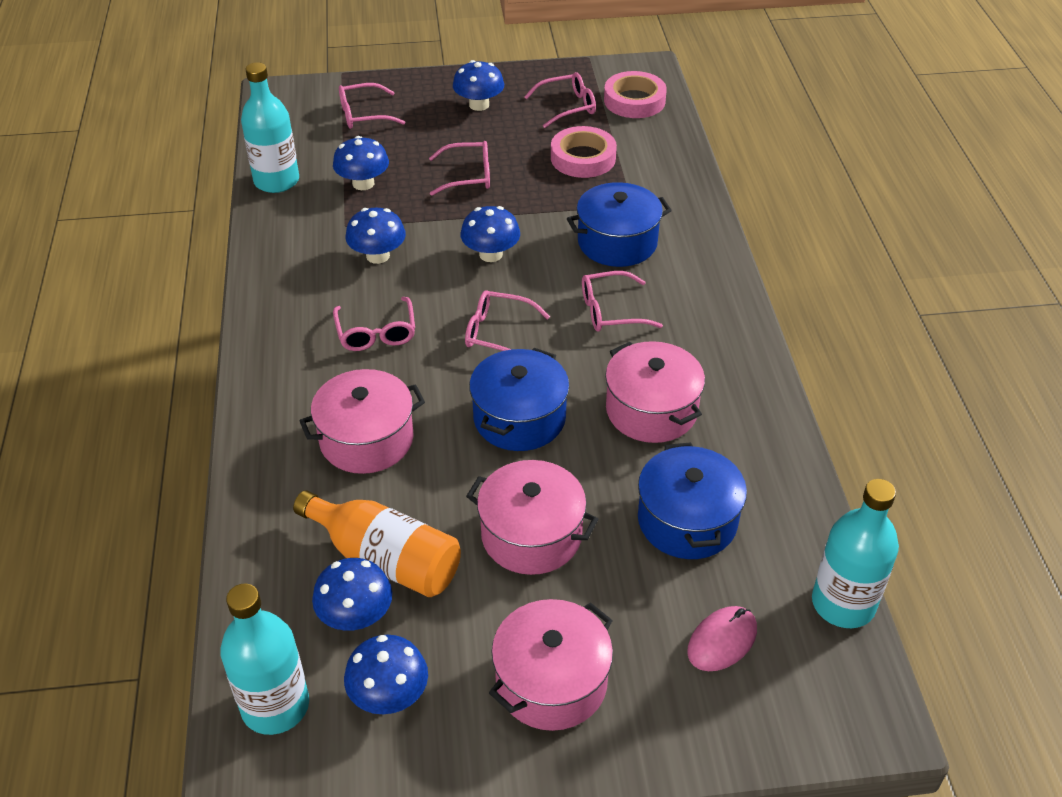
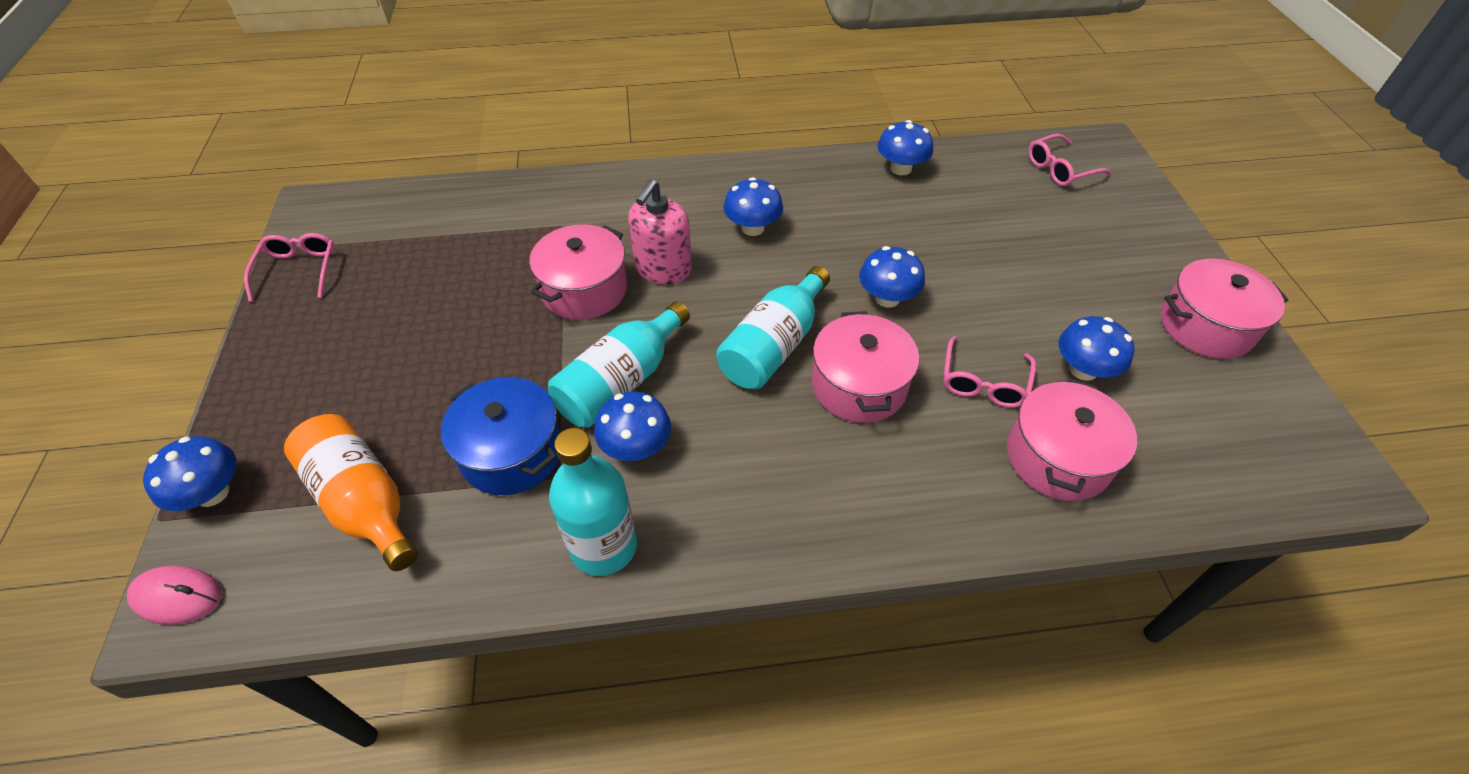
blue pot: [469,348,569,451] [567,182,672,267] [638,442,747,559] = 3 -> [441,377,561,495] = 1
pink glasses: [333,297,415,351] [339,83,405,129] [429,141,490,196] [465,290,550,351] [524,72,596,128] [582,271,663,331] = 6 -> [244,233,335,302] [943,336,1036,408] [1028,134,1112,186] = 3
pink soap dispenser: none = 0 -> [628,179,692,285] = 1
pink tape: [551,126,617,178] [604,71,667,118] = 2 -> none = 0

